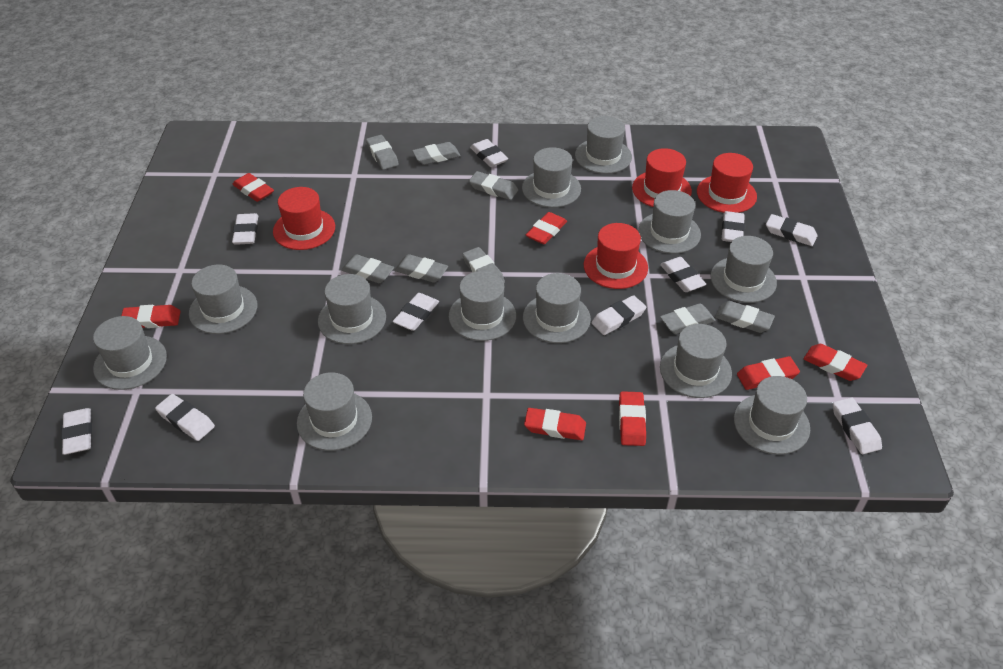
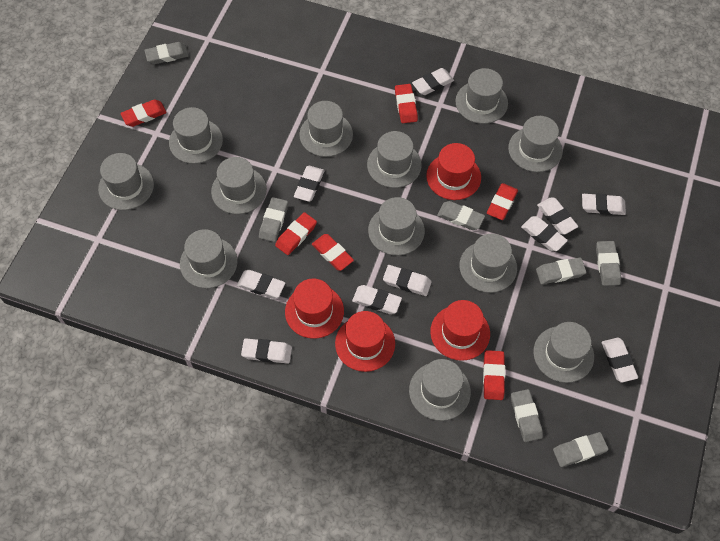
grey eraser: [341,254,394,283] [366,135,399,170] [394,254,448,283] [412,142,460,165] [462,247,505,283] [469,171,518,200] [660,303,716,334] [715,301,775,333] = 8 -> [144,42,188,64] [259,197,288,242] [437,201,485,230] [511,389,543,442] [536,258,586,284] [553,432,609,467] [596,241,621,286] = 7
red eraser: [121,305,181,328] [232,173,274,202] [524,408,586,440] [526,212,567,244] [619,391,646,446] [737,356,800,390] [804,344,867,381] = 7 -> [120,99,167,127] [275,212,317,255] [312,234,354,271] [395,84,418,123] [483,350,505,400] [487,183,518,220] = 6

